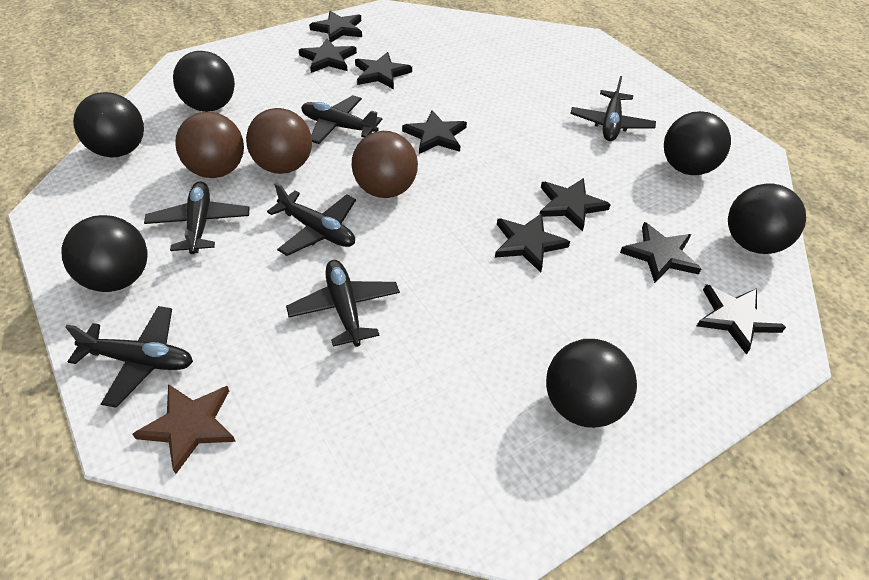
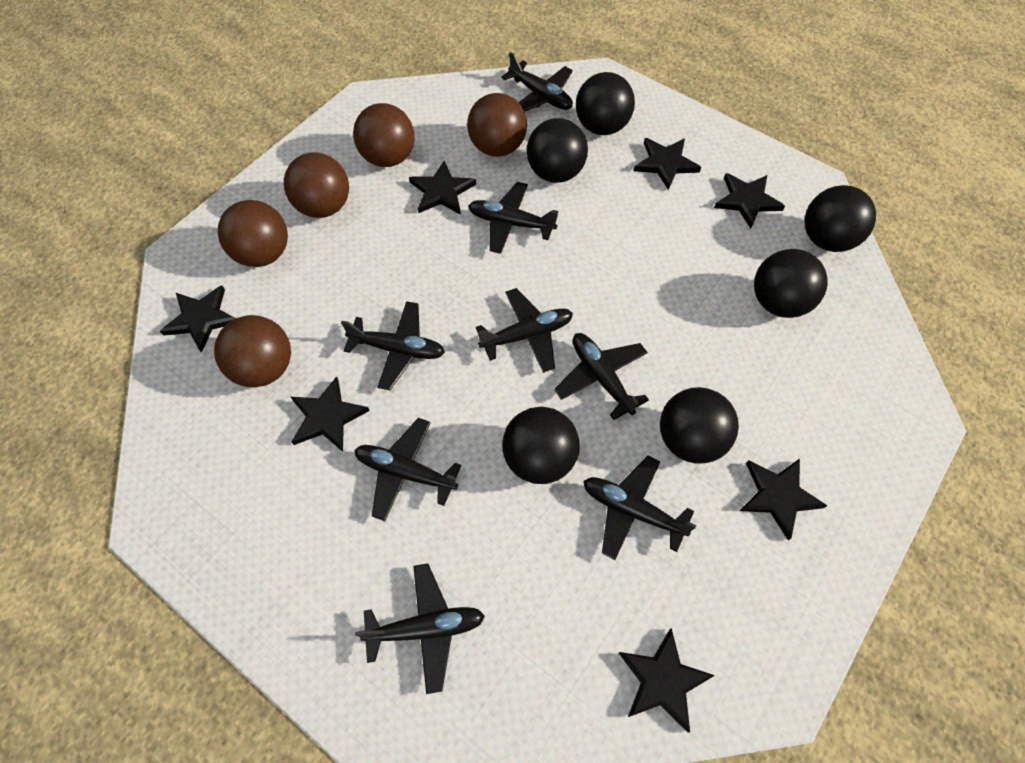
black plane: [65,306,193,408] [144,181,250,254] [267,183,356,256] [286,260,400,347] [301,95,382,144] [570,76,656,141] = 6 -> [341,301,445,390] [354,418,461,521] [355,564,485,694] [468,182,558,254] [476,288,573,373] [501,52,573,112] [554,333,649,420] [583,456,697,560] = 8
black star: [299,38,357,73] [309,11,362,42] [355,52,412,89] [402,110,467,154] [495,213,570,272] [539,178,611,232] [620,222,701,283] [697,284,786,355] = 8 -> [160,285,236,353] [291,376,370,452] [409,160,476,215] [619,628,715,733] [634,138,701,190] [714,173,785,229] [740,459,827,540] = 7
brown ball: [175,112,244,178] [246,108,312,174] [352,131,418,198] = 3 -> [214,315,291,387] [218,200,288,267] [284,152,349,218] [353,103,414,167] [467,93,527,157] = 5
brown star: [132,384,236,474] = 1 -> none = 0

